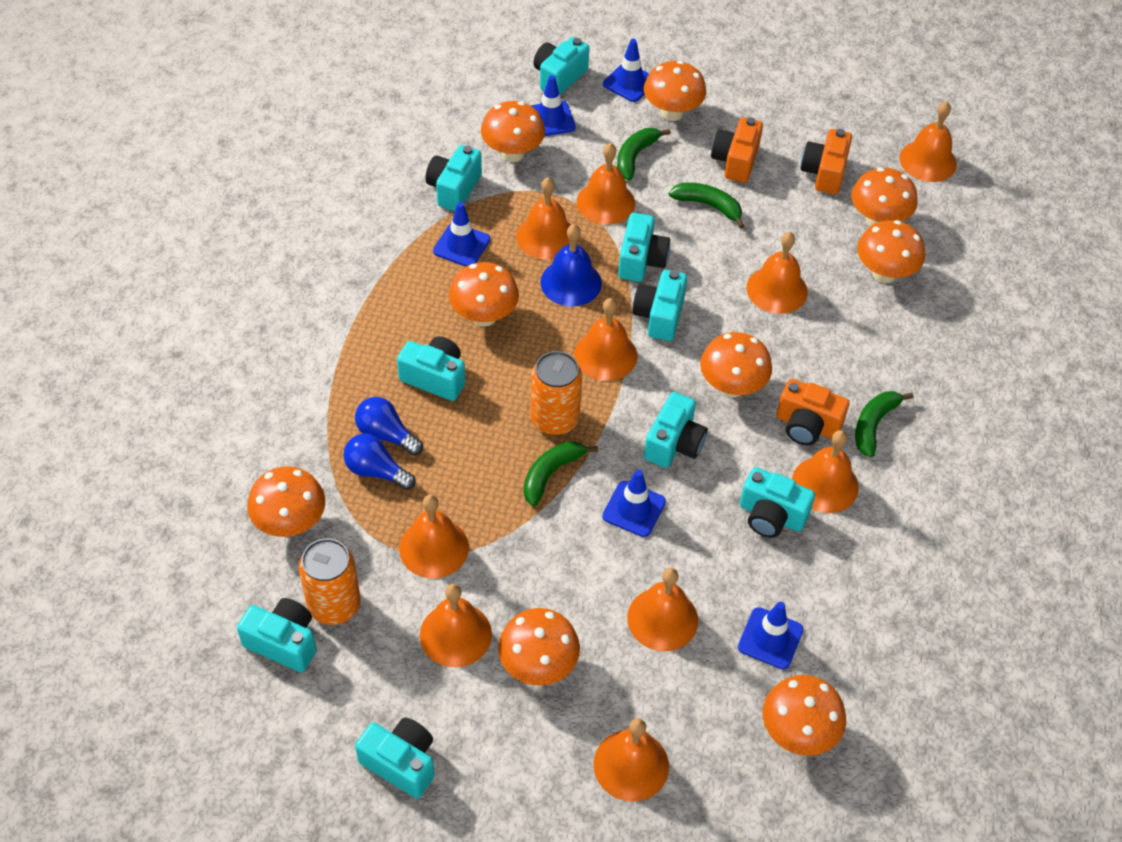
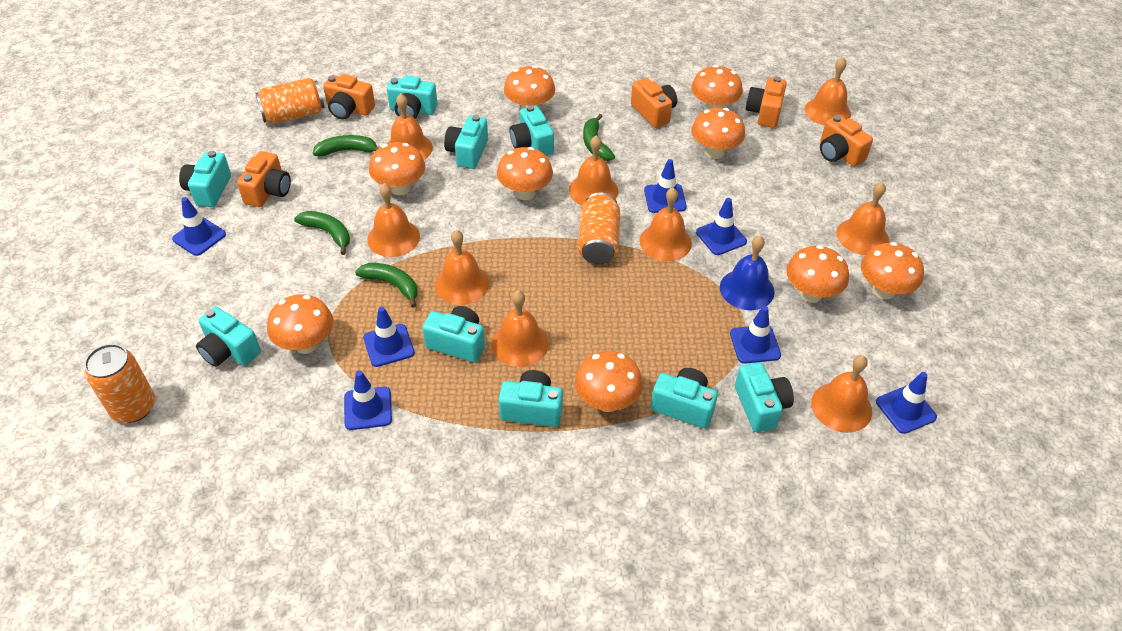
blue light bulb: [343,434,416,490] [355,397,423,456] = 2 -> none = 0
blue traffic cone: [433,202,490,267] [530,75,576,136] [602,470,666,537] [603,39,649,102] [738,602,803,669] = 5 -> [172,197,226,256] [344,370,392,430] [363,307,415,367] [644,159,687,213] [696,198,747,255] [730,306,781,364] [876,372,937,434] = 7
orange bell: [399,495,469,578] [420,584,492,668] [516,177,571,259] [574,298,637,381] [577,143,635,225] [594,718,669,802] [627,568,698,651] [746,232,808,314] [792,430,859,513] [899,101,957,182] = 10 -> [367,183,420,257] [387,94,433,160] [435,230,489,305] [491,290,549,367] [569,135,618,205] [639,188,692,261] [805,57,851,126] [811,355,872,433] [836,182,889,255] = 9
orange camera: [711,117,763,183] [776,379,850,445] [801,129,852,194] = 3 -> [237,151,291,207] [323,74,375,119] [631,78,677,128] [746,76,787,128] [820,115,873,167] = 5
orange can: [299,538,361,625] [530,351,582,435] = 2 -> [84,344,155,423] [255,78,325,124] [578,192,620,264] = 3

